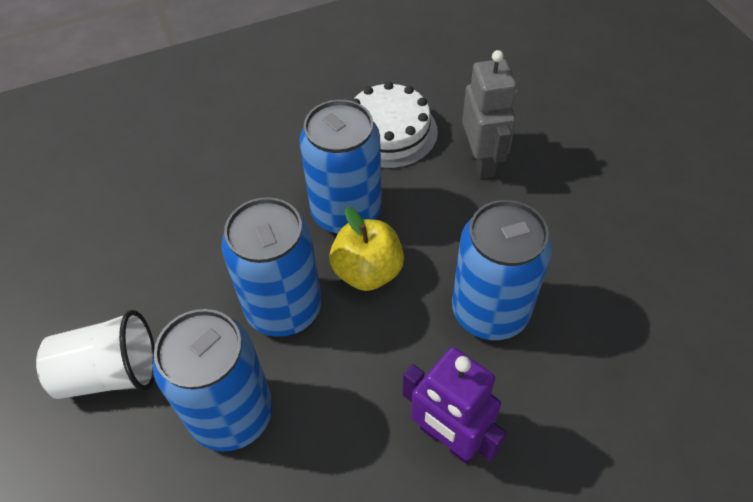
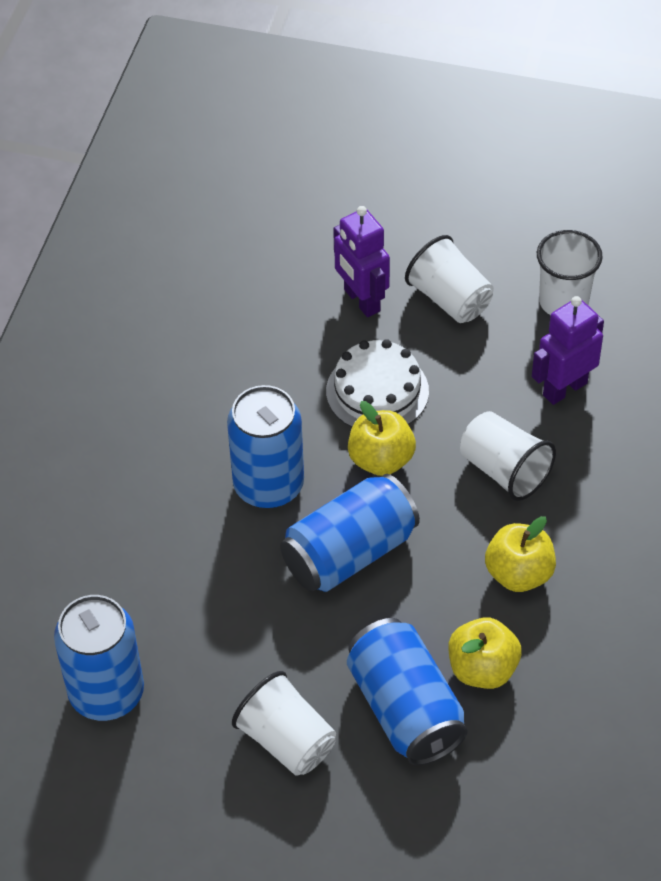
grey robot: [462,50,517,179] = 1 -> none = 0
purple robot: [403,347,507,464] = 1 -> [333,206,390,317] [532,296,604,405] = 2
white cup: [36,310,155,399] = 1 -> [232,671,336,776] [405,235,494,323] [460,411,556,501] [537,230,603,315] = 4
yellow apple: [329,207,404,291] = 1 -> [348,401,416,476] [449,617,522,689] [485,516,556,592] = 3

